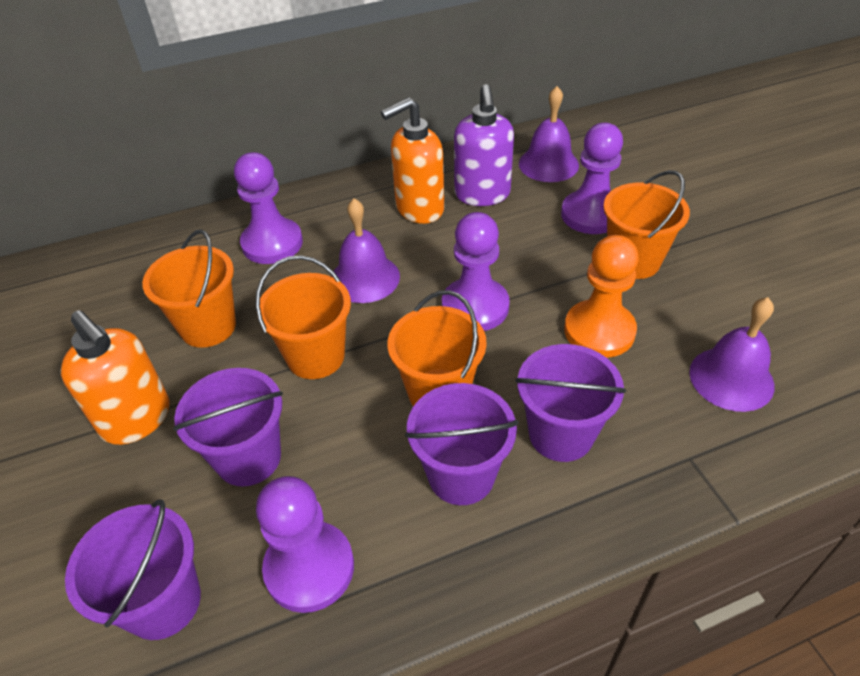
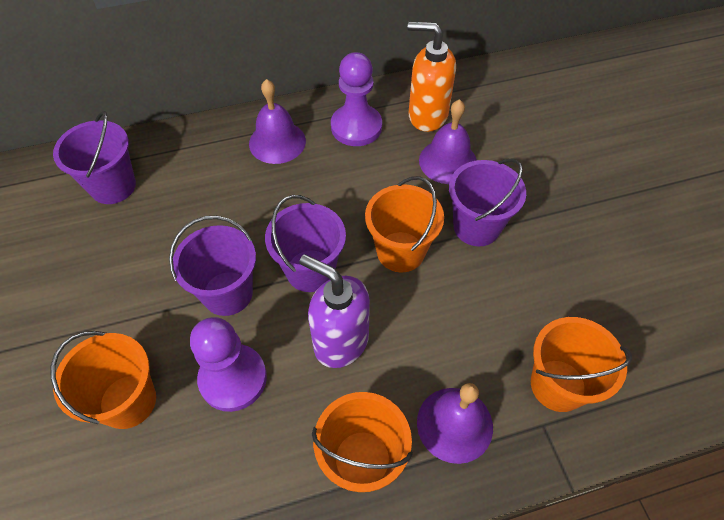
orange pawn: [564,235,639,358] = 1 -> none = 0
orange soap dispenser: [60,310,170,445] [381,97,444,224] = 2 -> [408,22,456,132] = 1
purple pawn: [234,152,303,264] [256,476,354,613] [442,212,510,331] [561,123,623,234] = 4 -> [190,317,267,412] [331,52,382,146] = 2

